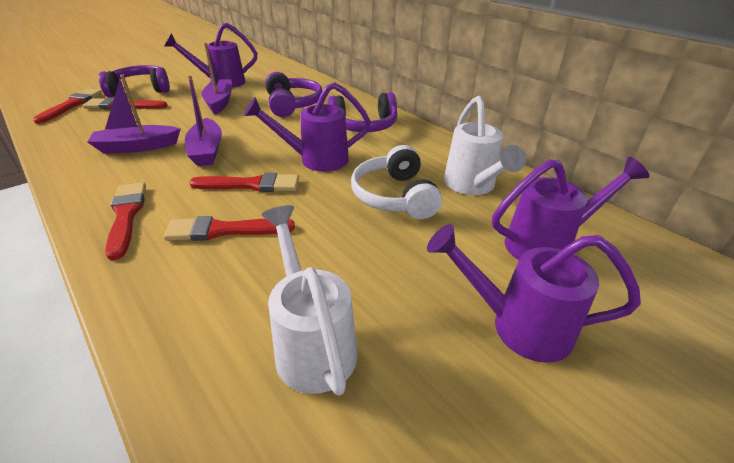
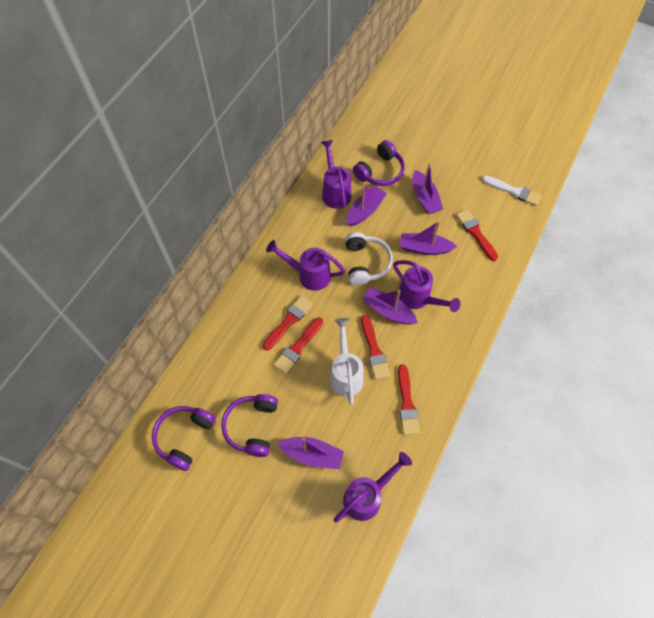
purple boat: [88,75,181,154] [185,75,222,166] [202,42,232,114] = 3 -> [278,437,344,469] [347,185,387,226] [362,287,418,325] [400,221,457,255] [413,163,443,214] = 5
white brush: none = 0 -> [482,175,542,206] = 1
white watering can: [261,205,357,396] [444,96,526,195] = 2 -> [330,318,364,405] = 1

